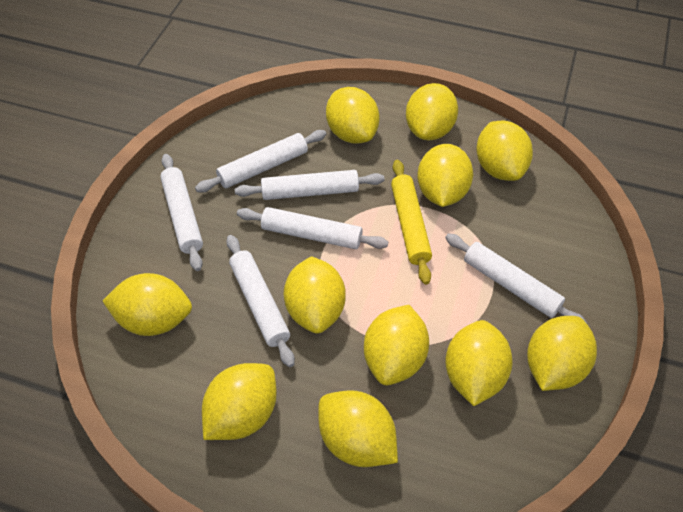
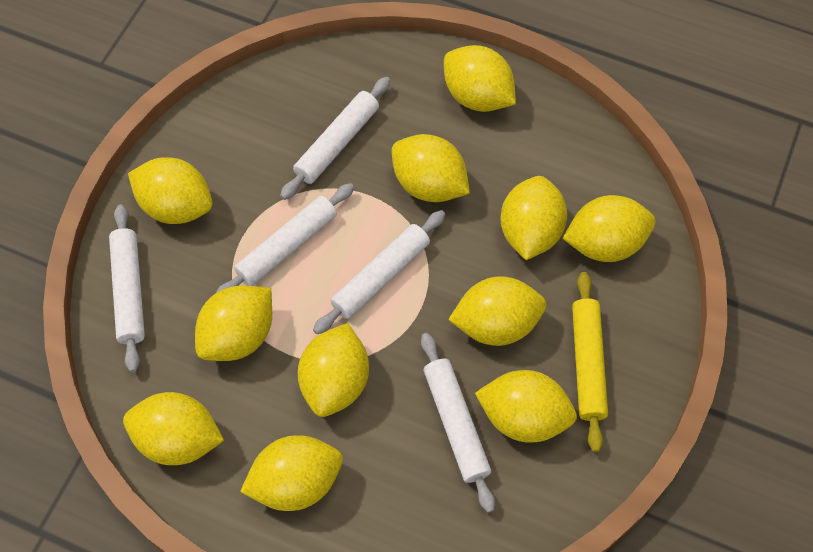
white rolling pin: [160,154,203,271] [195,130,326,193] [226,235,295,367] [235,170,385,200] [237,207,388,249] [445,233,587,323] = 6 -> [109,205,145,372] [216,183,354,293] [280,77,390,200] [313,210,446,334] [421,333,495,513] = 5

